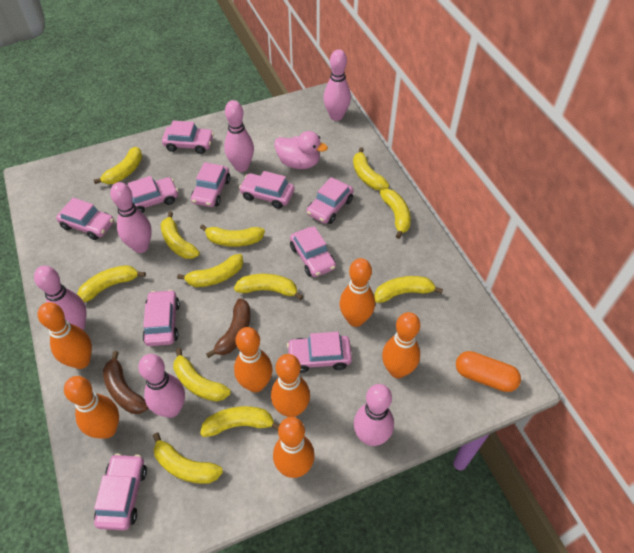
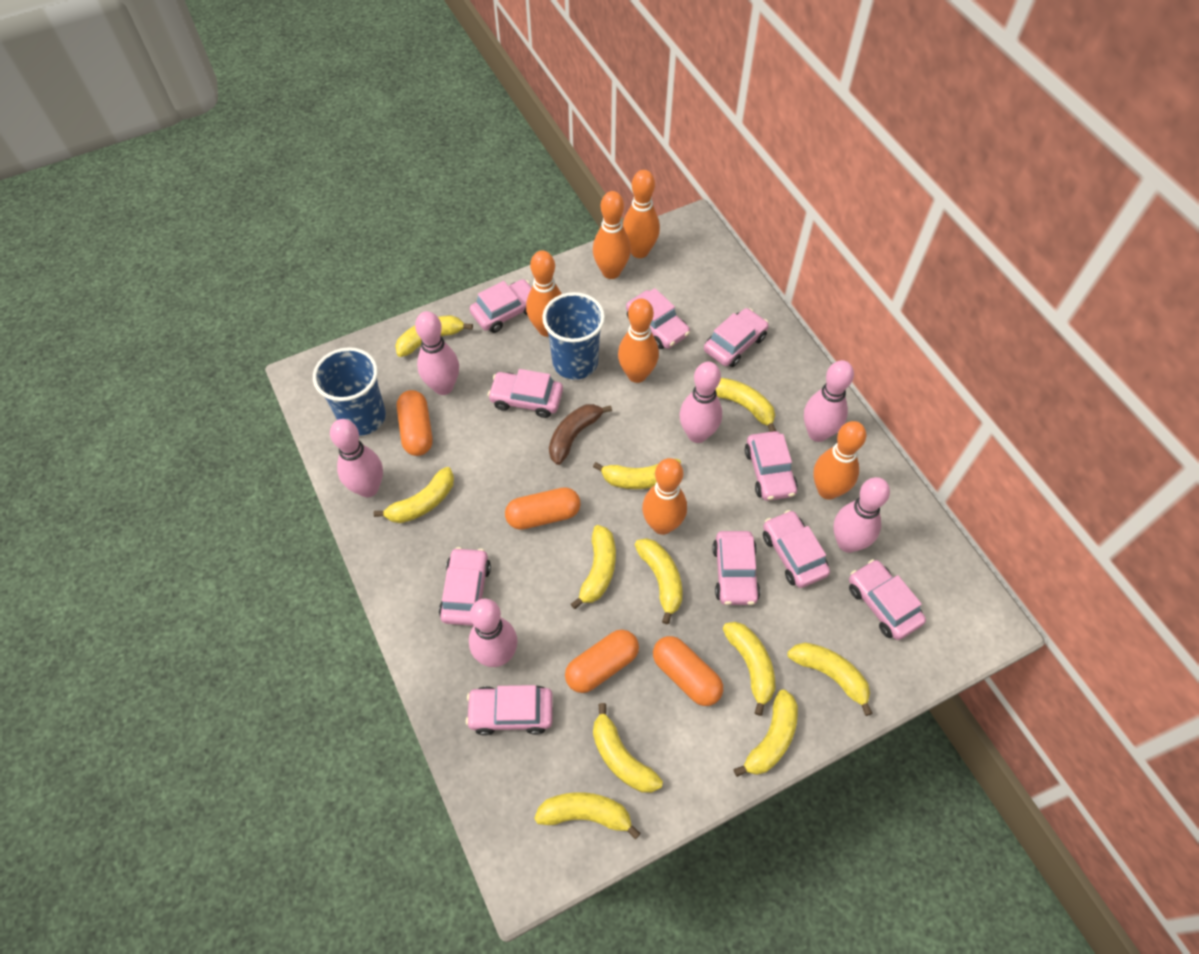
blue cup: none = 0 -> [313,347,386,436] [542,292,605,380] = 2
brown banana: [103,351,148,414] [206,298,251,358] = 2 -> [549,404,612,465] = 1
orange bowling pin: [38,302,92,369] [64,376,119,439] [234,327,273,392] [271,354,310,417] [273,417,315,478] [340,258,375,327] [382,312,420,378] = 7 -> [526,250,562,337] [593,191,631,279] [618,299,659,383] [623,170,660,258] [642,458,687,535] [813,421,866,500] = 6
orange capsule: [456,351,521,392] = 1 -> [397,390,432,456] [505,487,581,530] [565,630,639,693] [653,636,723,706] = 4
pink duck: [274,131,328,169] = 1 -> none = 0
yellow banana: [77,265,146,302] [94,147,142,184] [153,433,223,484] [161,212,200,259] [173,348,231,402] [177,254,243,287] [200,224,265,247] [200,406,279,437] [234,274,303,300] [353,147,389,190] [374,276,443,303] [380,189,411,239] = 12 -> [374,467,454,523] [395,315,473,357] [534,792,641,839] [571,525,616,609] [593,459,681,489] [593,703,663,793] [635,538,682,624] [716,378,776,432] [722,622,775,716] [733,689,798,777] [787,643,873,716] = 11

